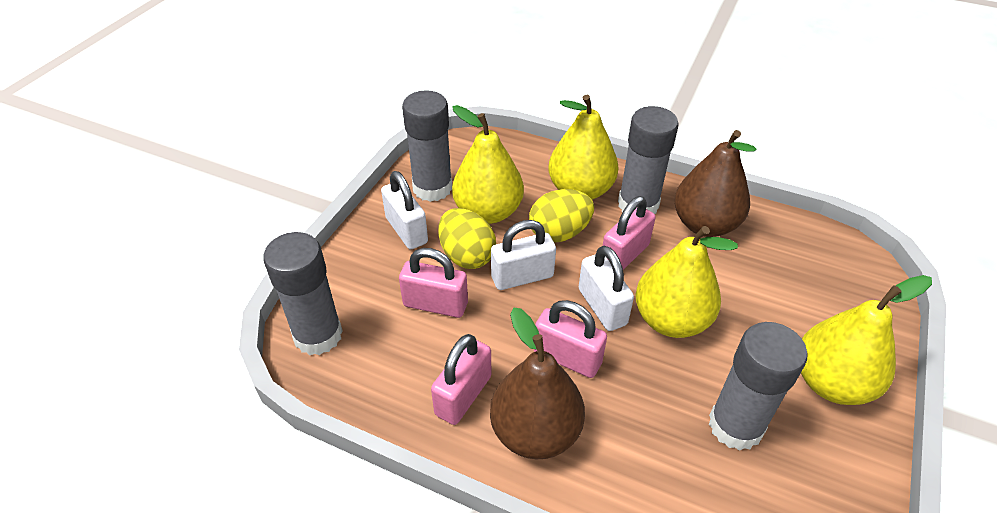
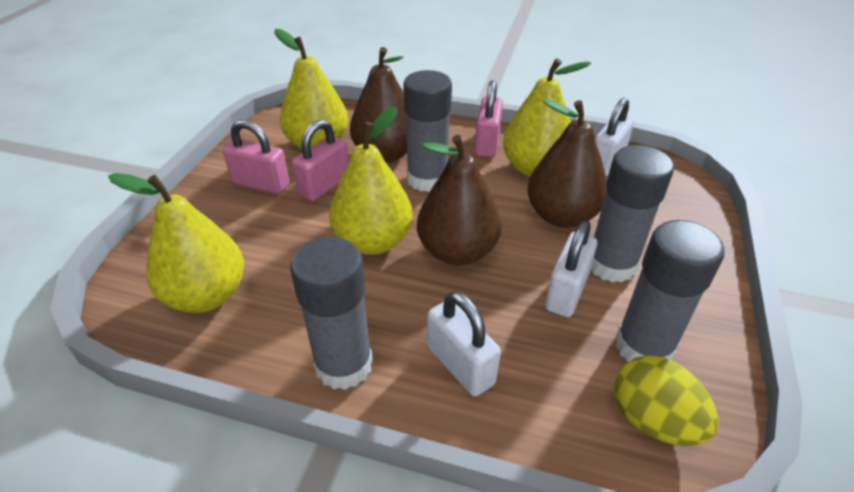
brown pear: [490,307,585,459] [674,130,756,237] = 2 -> [350,47,407,163] [417,135,501,266] [527,99,607,228] = 3
pink padlock: [399,248,468,318] [431,334,491,425] [534,300,607,378] [603,196,656,270] = 4 -> [223,120,289,194] [292,120,349,201] [475,80,503,157] = 3
yellow egg: [438,208,496,269] [529,189,594,243] = 2 -> [614,355,718,446] = 1

